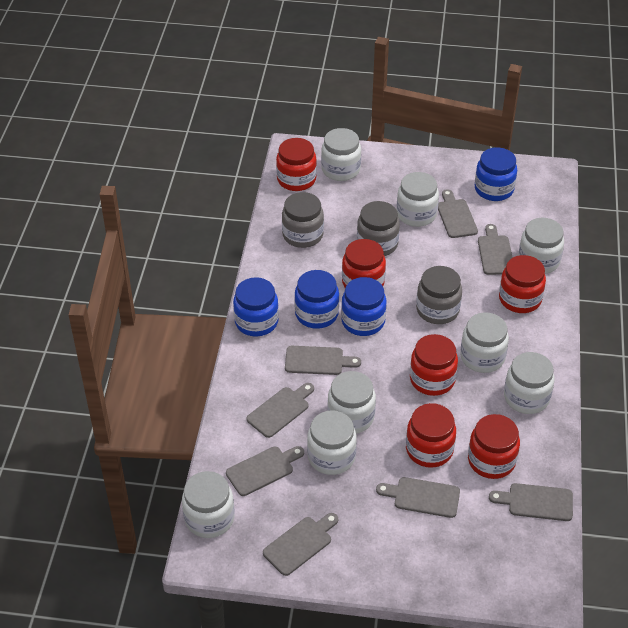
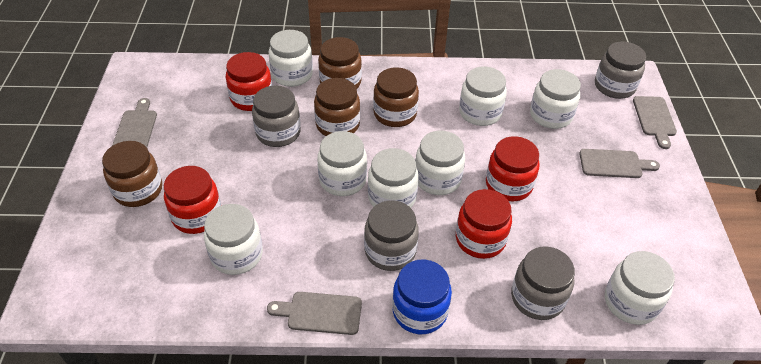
blue jar: [233,277,279,336] [294,270,339,329] [341,277,386,336] [475,147,517,201] = 4 -> [392,260,452,334] = 1
brown jar: none = 0 -> [102,141,162,207] [314,78,360,136] [318,37,362,89] [373,67,419,127] = 4
grey cutting board: [226,446,304,496] [246,383,314,438] [263,513,338,576] [285,346,361,375] [376,477,460,518] [438,189,478,238] [478,224,513,275] [489,483,573,521] = 8 -> [112,98,157,147] [267,292,362,335] [579,149,660,178] [633,96,677,149] = 4
grey jar: [282,192,324,248] [357,201,400,256] [416,266,462,324] = 3 -> [252,86,301,147] [364,200,419,271] [511,246,575,320] [595,41,646,99] = 4
red jar: [276,138,317,191] [342,239,386,288] [406,403,456,468] [410,334,458,396] [468,414,520,479] [499,255,546,313] = 6 -> [164,166,221,234] [226,52,272,111] [456,189,512,259] [486,136,540,201] = 4

